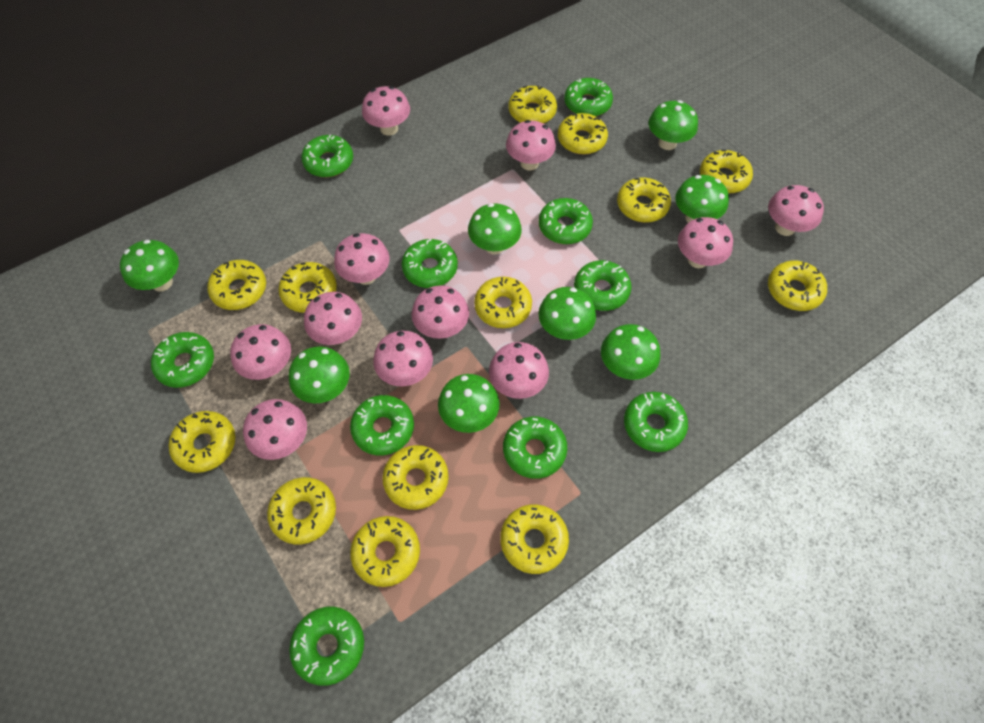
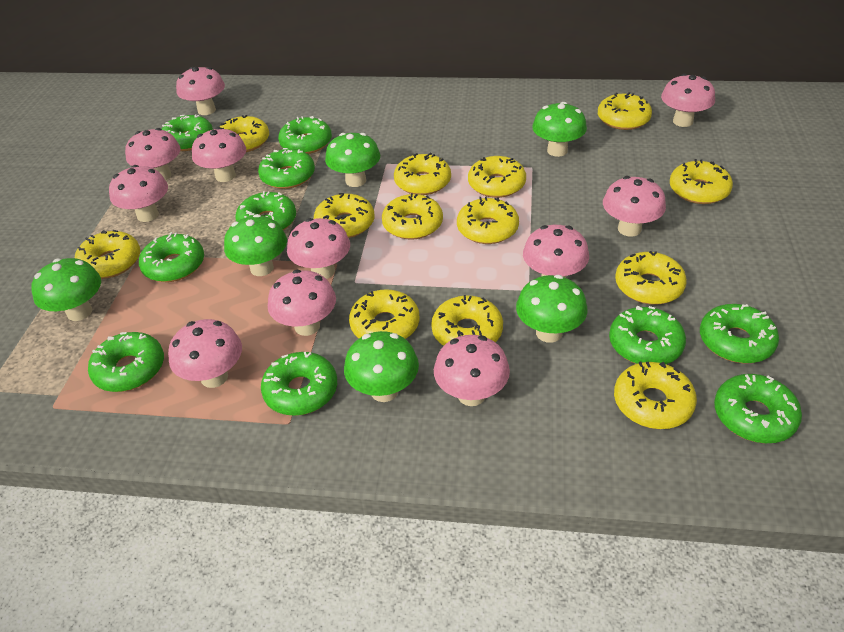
green mushroom: [120,240,179,292] [289,346,350,403] [438,374,500,433] [468,203,522,255] [538,287,596,340] [601,324,660,380] [649,100,698,150] [675,175,729,223] = 8 -> [31,258,101,321] [224,214,287,276] [325,133,380,187] [344,331,419,402] [516,275,588,343] [532,102,587,157] = 6

